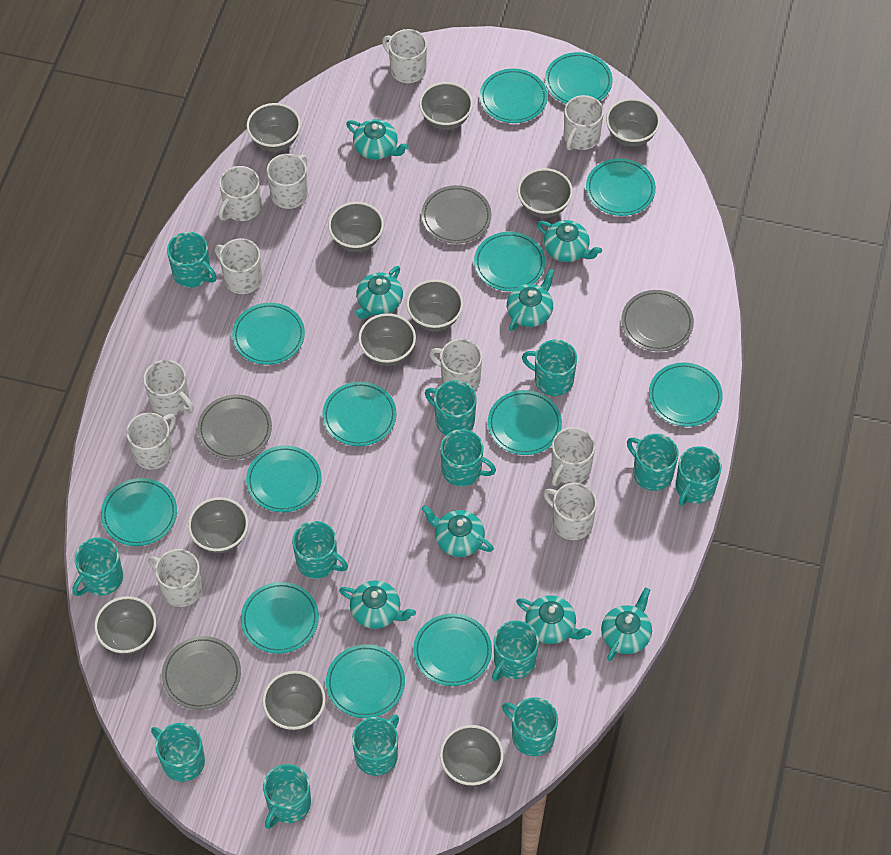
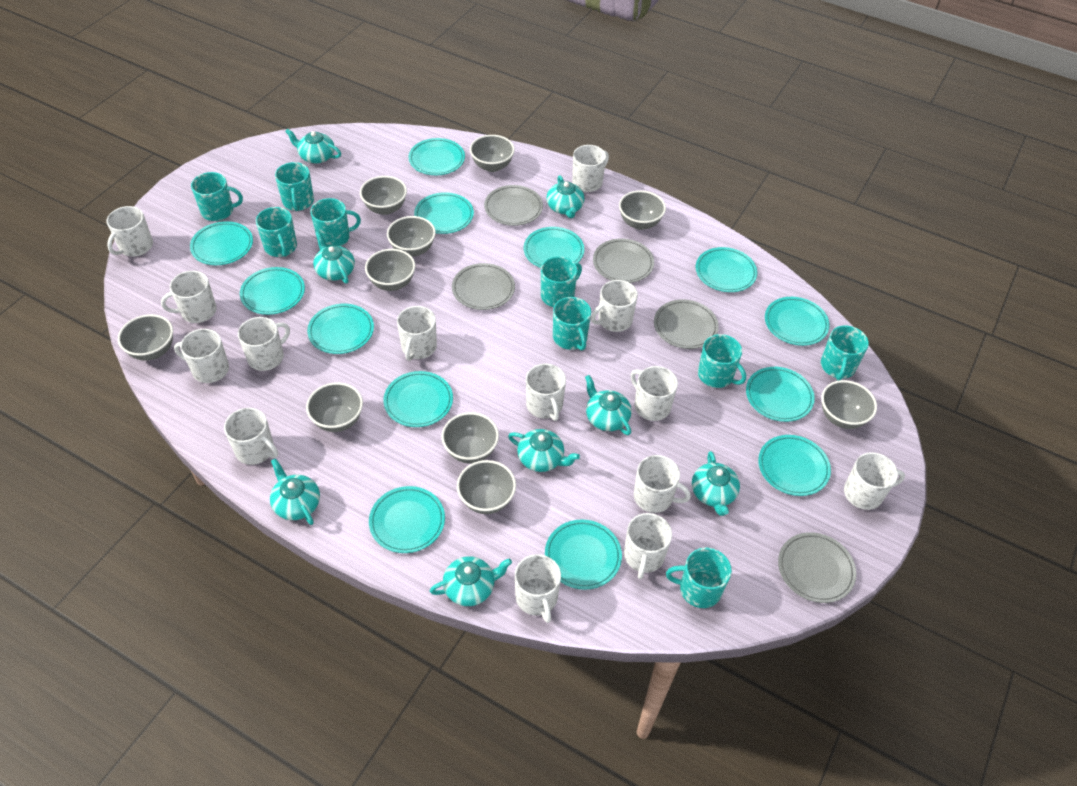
grey bowl: [94,596,156,655] [188,497,248,553] [246,103,301,151] [262,671,326,731] [328,202,384,252] [358,313,416,366] [406,279,463,331] [419,82,473,130] [440,725,504,786] [518,168,573,218] [606,98,660,146] = 11 -> [118,314,173,361] [306,382,363,432] [360,176,407,215] [365,249,415,291] [387,216,436,257] [441,412,499,464] [457,460,516,514] [470,135,515,172] [619,190,666,230] [821,380,877,429] = 10
grey plate: [162,636,241,710] [197,395,272,460] [421,185,491,244] [622,290,694,352] = 4 -> [452,263,515,310] [484,185,543,226] [593,239,654,283] [654,299,719,349] [778,532,856,603] = 5
turquoise mug: [72,537,123,596] [151,723,205,782] [167,232,217,288] [263,764,311,829] [292,521,348,579] [352,715,399,776] [425,380,477,435] [440,429,496,486] [492,621,539,681] [502,697,558,756] [522,340,577,396] [627,434,679,491] [676,446,722,506] = 13 -> [191,172,243,221] [256,207,297,257] [275,162,314,211] [310,198,361,247] [541,256,582,307] [553,297,591,351] [666,547,732,608] [698,334,746,388] [821,325,869,381] = 9
white mug: [126,412,176,470] [144,360,194,416] [149,549,203,607] [214,238,262,294] [218,166,261,221] [267,154,308,209] [382,29,427,83] [429,339,482,391] [543,483,597,540] [551,427,595,486] [564,95,604,150] = 11 -> [106,206,153,256] [161,271,217,323] [174,329,229,383] [224,408,278,465] [238,317,290,371] [397,306,437,361] [515,554,561,623] [526,364,566,421] [572,145,609,192] [591,280,638,332] [624,513,672,579] [631,366,678,421] [634,455,691,513] [844,452,905,510] = 14

